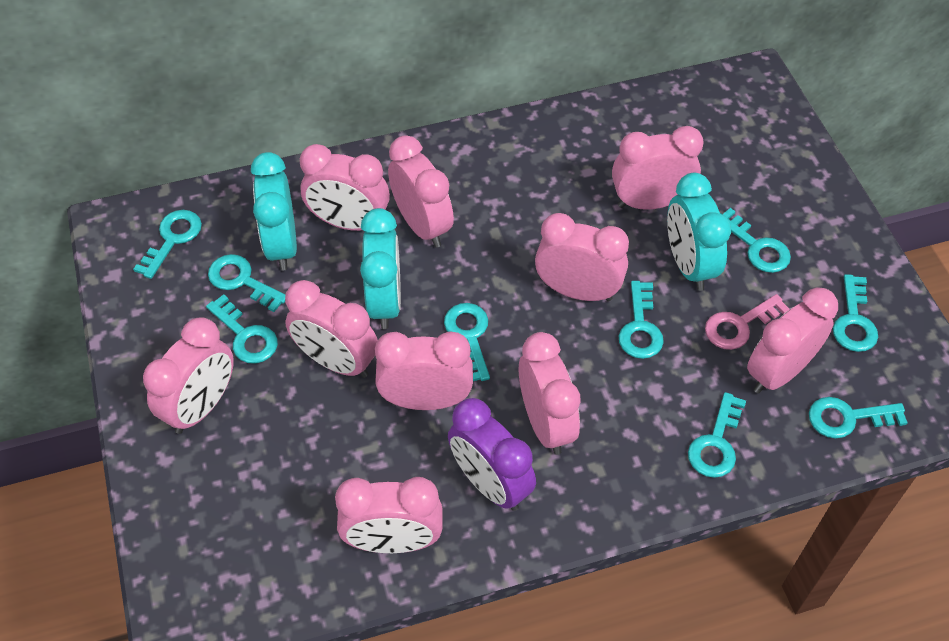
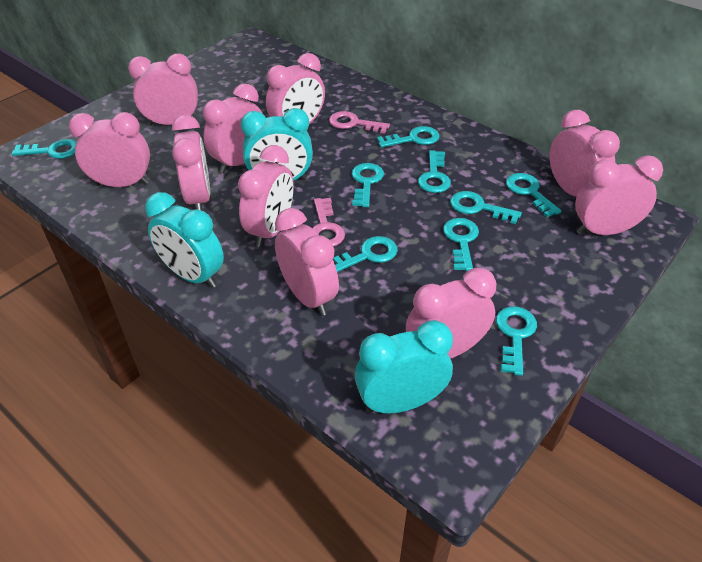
pink key: [705,294,790,350] = 1 -> [312,198,345,247] [329,111,390,134] = 2
purple clock: [448,398,536,511] = 1 -> none = 0

